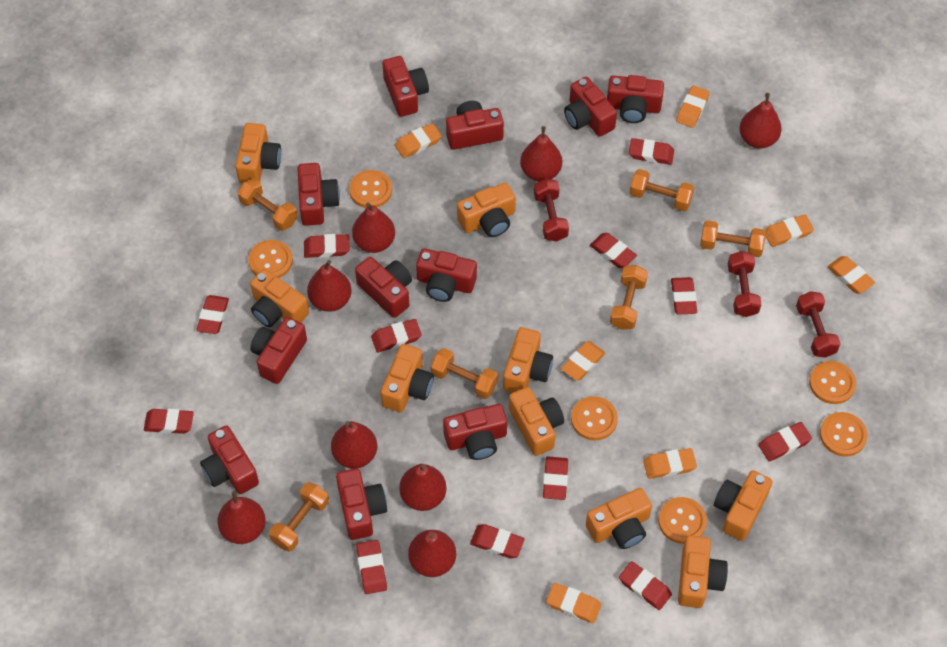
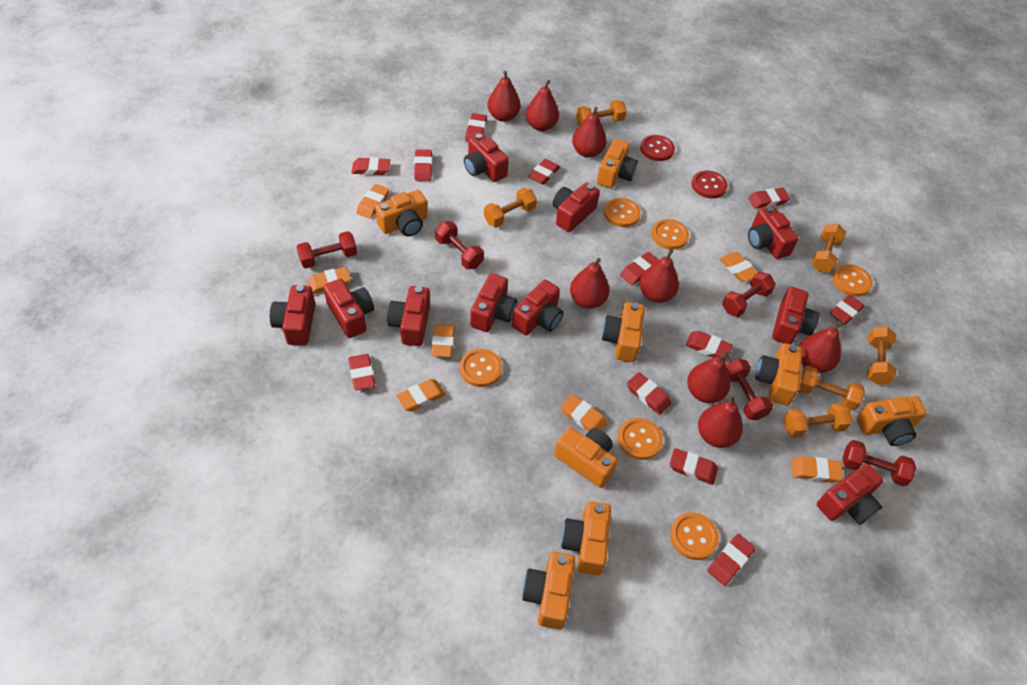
orange camera: [235,123,281,184] [250,269,309,327] [381,344,434,412] [457,183,516,237] [503,327,553,393] [509,387,564,456] [586,488,652,549] [678,535,728,608] [714,470,772,541] = 9 -> [375,190,428,236] [522,551,575,630] [554,427,618,488] [561,501,611,575] [597,139,638,188] [602,302,645,362] [755,343,803,405] [856,396,927,446] = 8
red button: none = 0 -> [640,135,675,161] [692,171,728,198] = 2
red camera: [200,426,259,494] [250,317,307,384] [297,163,340,226] [336,468,387,540] [355,257,412,318] [383,56,429,117] [416,248,477,302] [443,404,507,460] [446,101,504,150] [564,77,617,137] [607,75,664,123] = 11 -> [270,285,315,345] [323,279,374,338] [387,286,430,346] [464,133,509,182] [470,273,517,332] [512,280,564,336] [553,183,600,232] [748,206,798,259] [772,287,820,345] [817,464,883,525] = 10
red dumbbell: [534,178,569,242] [728,251,762,317] [796,291,841,358] = 3 -> [296,231,357,268] [435,221,484,269] [722,272,776,317] [726,359,773,420] [842,440,916,486] = 5

